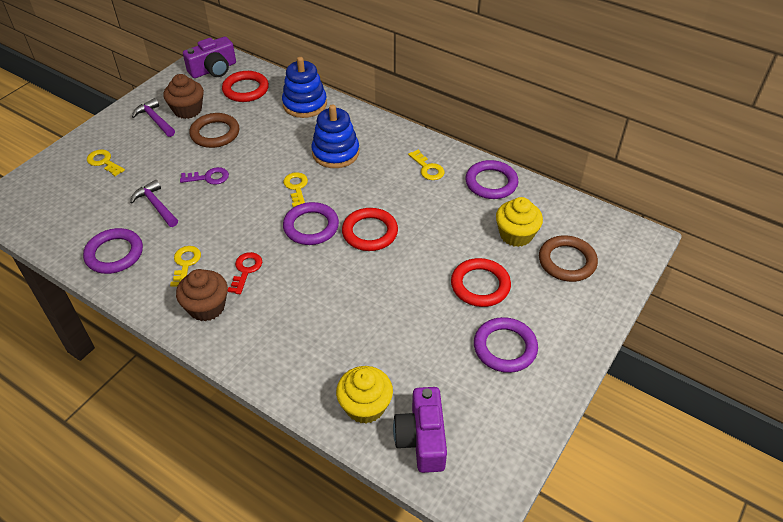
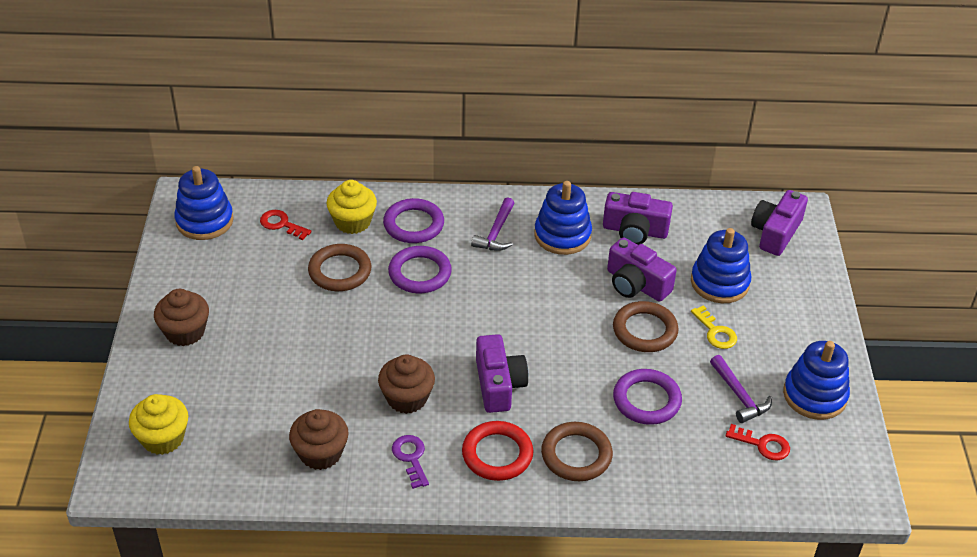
blue stacking toy: [282,57,327,118] [311,104,359,168] = 2 -> [174,166,234,240] [534,181,592,255] [691,228,751,303] [783,341,850,420] = 4
brown cupcake: [163,74,204,119] [176,269,228,322] = 2 -> [154,289,209,346] [289,409,349,470] [378,354,435,414] = 3
brown ring: [189,113,239,148] [539,235,598,282] = 2 -> [308,244,371,291] [541,422,613,481] [613,301,679,352] = 3
purple camera: [183,37,236,78] [393,387,447,473] = 2 -> [476,334,528,413] [603,192,673,245] [607,237,677,302] [751,190,808,256] = 4
purple ring: [83,228,143,274] [283,202,339,245] [465,160,518,199] [474,317,538,373] = 4 -> [383,198,444,243] [388,246,452,293] [613,369,682,425] = 3
red key: [228,252,262,294] = 1 -> [260,210,311,240] [726,424,790,460] = 2
red ring: [222,71,269,102] [342,208,398,251] [451,258,511,307] = 3 -> [462,421,533,481] = 1
yellow key: [87,149,125,176] [170,246,201,287] [283,172,308,207] [408,150,445,180] = 4 -> [691,305,737,349] = 1

